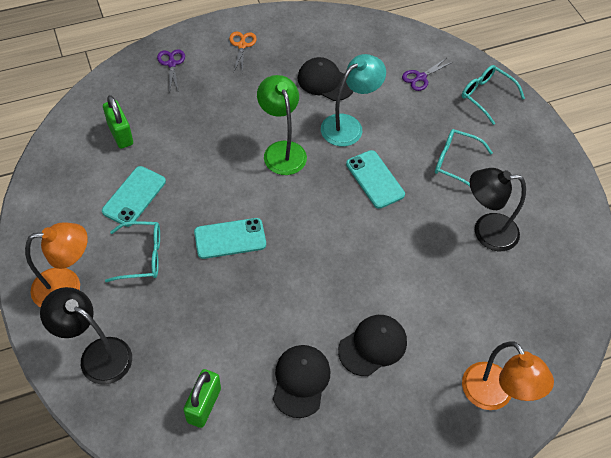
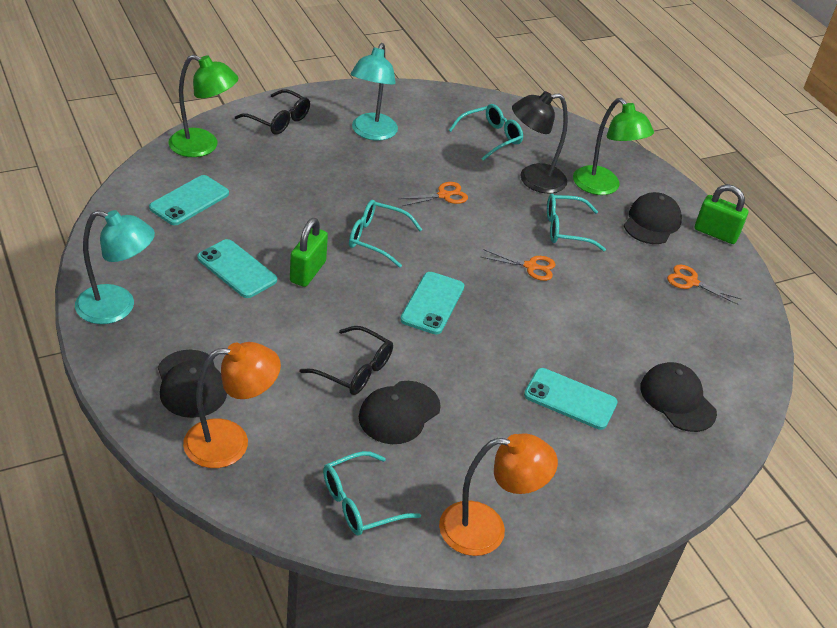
black cap: [273,345,330,418] [297,57,353,101] [338,315,407,376] = 3 -> [158,350,227,418] [359,381,441,444] [624,192,682,244] [640,362,717,432] = 4
black glasses: none = 0 -> [235,89,310,135] [299,326,393,395] = 2
black lamp: [40,287,132,385] [470,168,526,251] = 2 -> [512,91,568,193] = 1
green lamp: [257,75,307,175] = 1 -> [168,55,238,157] [573,98,654,195] = 2
orange scissors: [229,32,257,73] = 1 -> [398,182,468,206] [481,249,556,281] [667,264,742,305] = 3
purple scissors: [157,49,185,91] [402,58,452,91] = 2 -> none = 0
turquoise glasses: [105,221,160,282] [435,129,493,187] [461,65,525,125] = 3 -> [323,451,421,535] [349,200,422,268] [449,104,523,161] [547,194,606,251] = 4
turquoise lamp: [321,54,386,146] = 1 -> [75,210,155,324] [351,43,398,141] = 2
turquoise phone: [102,166,166,227] [194,218,266,259] [346,150,405,209] = 3 -> [149,175,229,225] [197,239,277,298] [400,272,464,334] [524,368,618,430] = 4

